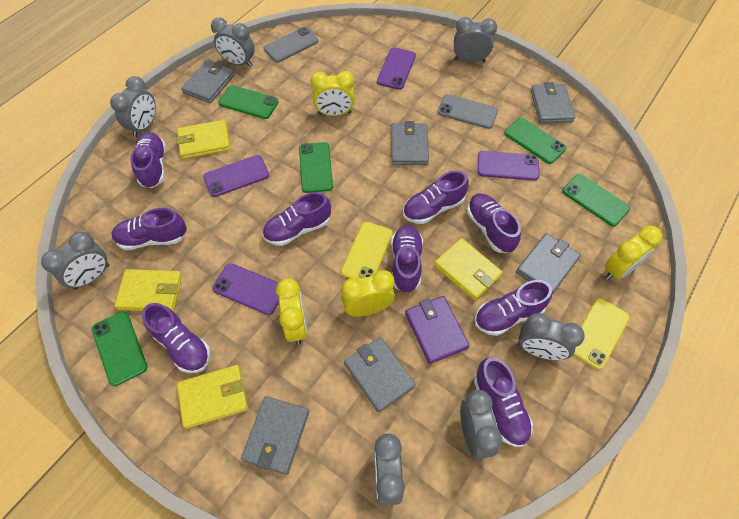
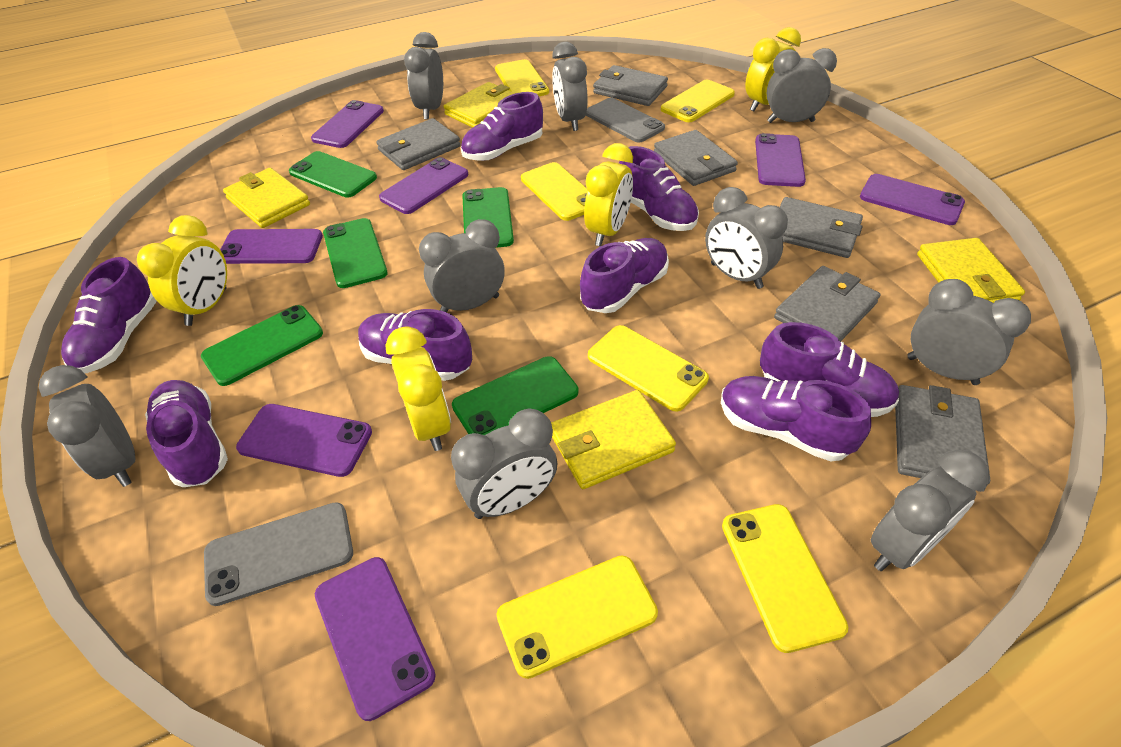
grey clock: [41,232,109,290] [110,76,156,137] [211,18,255,67] [374,433,405,505] [454,17,497,63] [460,390,503,459] [518,313,585,360] = 7 -> [39,365,135,487] [404,32,443,119] [419,219,504,313] [451,408,557,519] [552,42,588,131] [705,187,788,289] [766,48,837,123] [871,450,989,571] [907,279,1031,385] = 9
purple phone: [203,155,269,197] [212,263,279,315] [377,48,416,90] [478,151,540,181] = 4 -> [220,229,323,264] [236,404,372,477] [311,100,384,148] [315,557,436,721] [379,157,468,214] [755,133,806,187] [860,174,965,225] = 7
purple shoe: [111,208,187,250] [130,132,166,188] [142,303,210,373] [263,192,331,246] [391,225,423,293] [403,170,469,224] [467,193,521,253] [474,357,533,447] [475,280,552,336] = 9 -> [61,257,157,373] [145,380,228,487] [358,309,472,381] [461,92,543,161] [580,238,669,313] [619,146,699,231] [721,376,871,461] [760,322,899,417] = 8
purple wallet: [405,296,470,364] = 1 -> none = 0
yellow phone: [341,222,393,280] [573,298,630,370] = 2 -> [495,59,549,96] [497,555,658,679] [521,162,588,221] [588,325,709,411] [661,80,735,122] [722,504,848,653] = 6

